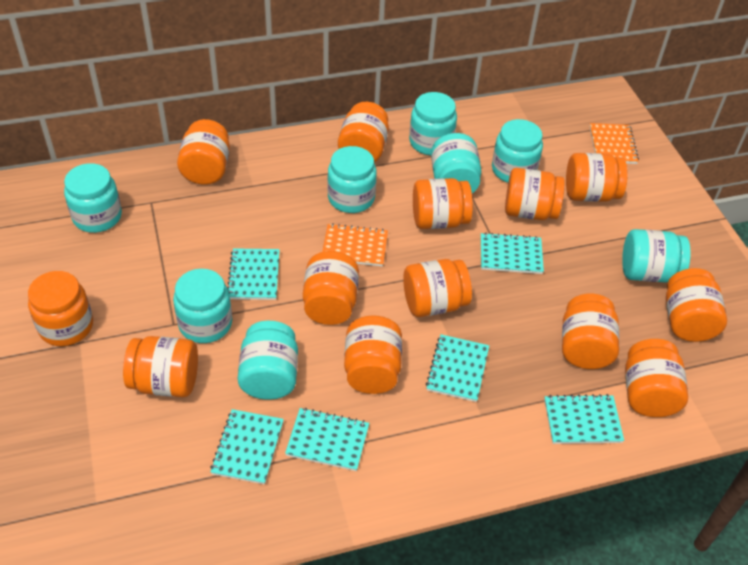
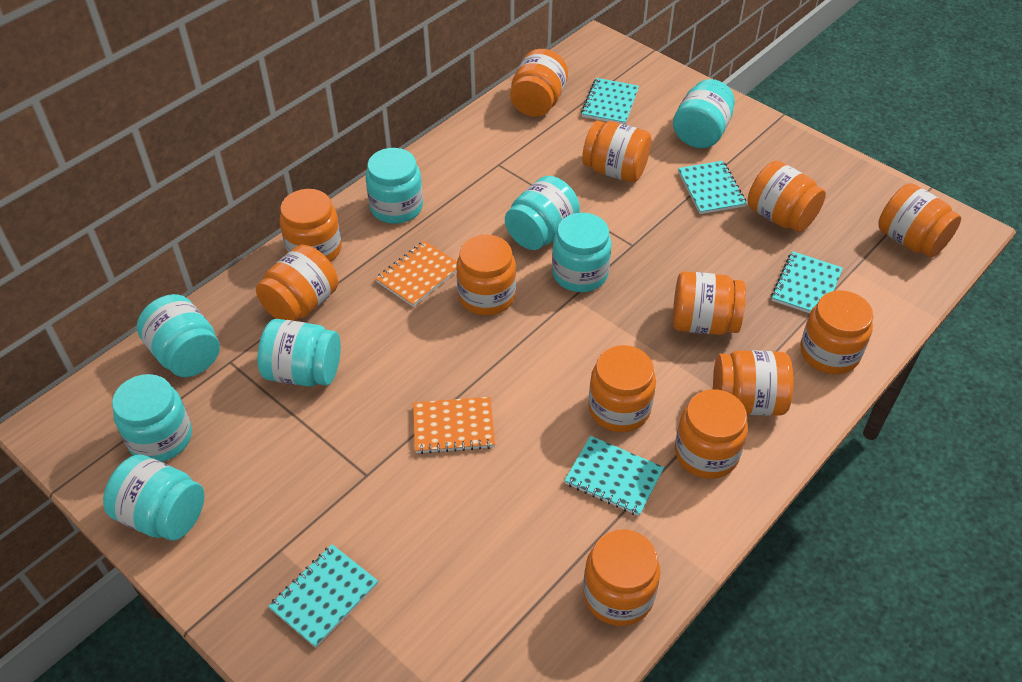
turquoise notebook: [210,409,284,484] [227,248,280,300] [285,408,369,471] [426,334,489,402] [481,233,544,274] [544,394,624,444] = 6 -> [268,544,378,648] [564,436,664,516] [581,78,639,124] [678,161,747,214] [771,251,843,313] = 5

